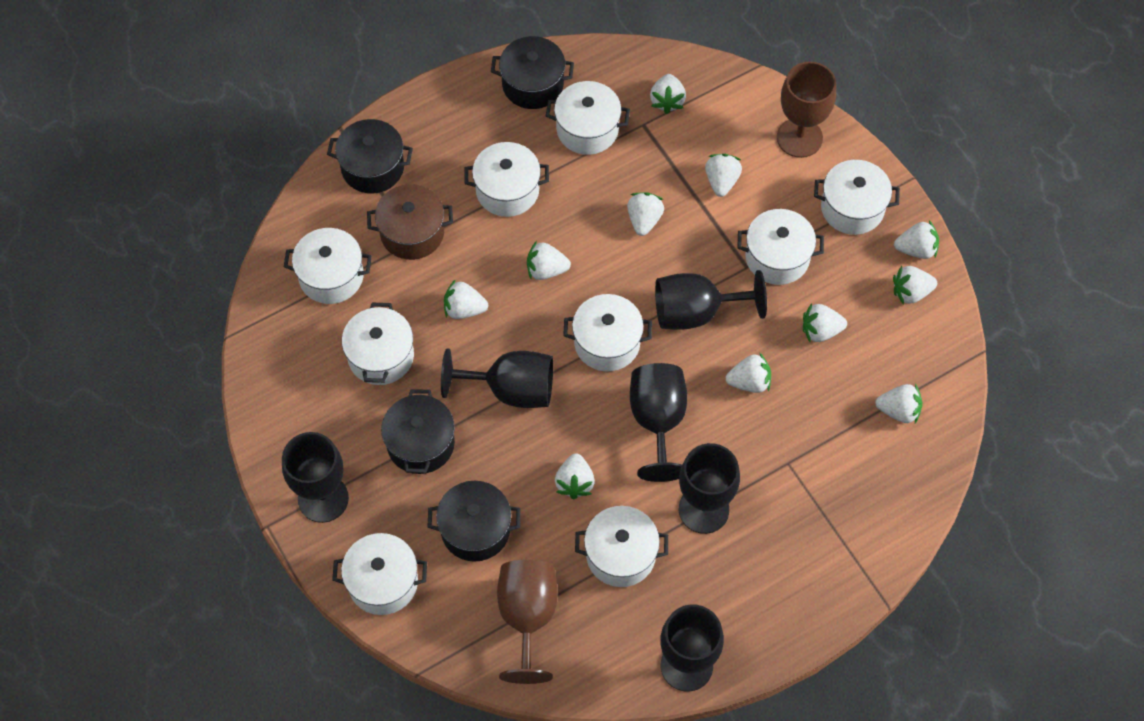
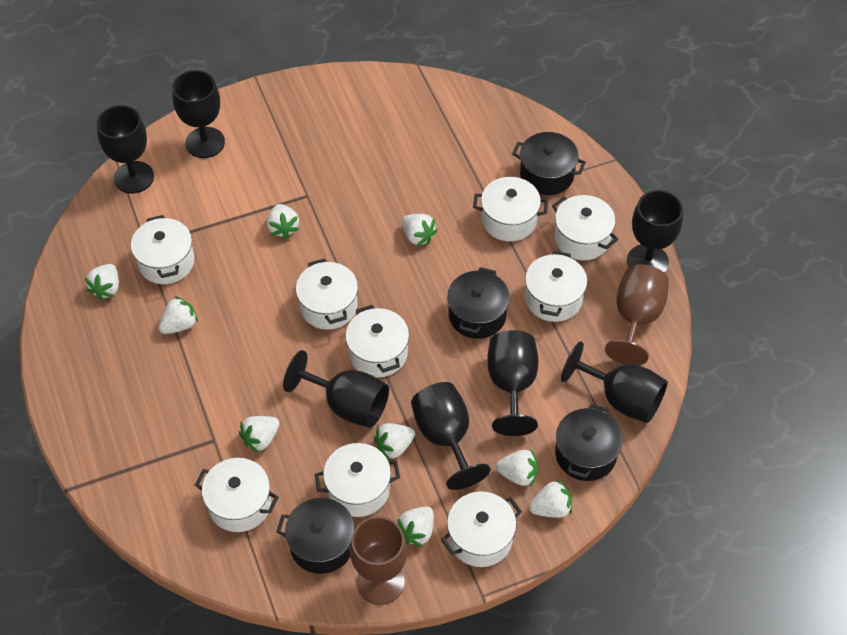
black goblet: [282,432,349,523] [441,348,553,408] [630,363,687,482] [655,270,767,330] [660,604,724,692] [679,443,740,534] = 6 -> [97,105,154,193] [172,70,225,158] [283,350,389,428] [411,382,491,490] [487,330,539,436] [561,341,668,423] [627,190,683,273] = 7
brown pot: [367,184,453,260] = 1 -> none = 0
white strawberry: [444,279,488,319] [527,241,571,280] [555,453,595,499] [627,193,664,236] [650,74,686,114] [705,154,742,197] [726,352,771,393] [803,303,847,342] [875,384,922,423] [893,266,937,305] [894,220,939,259] = 11 -> [85,264,119,300] [159,296,198,334] [239,416,279,453] [267,204,299,239] [374,423,415,460] [397,506,434,547] [402,214,438,247] [496,450,538,486] [529,479,572,518] = 9

